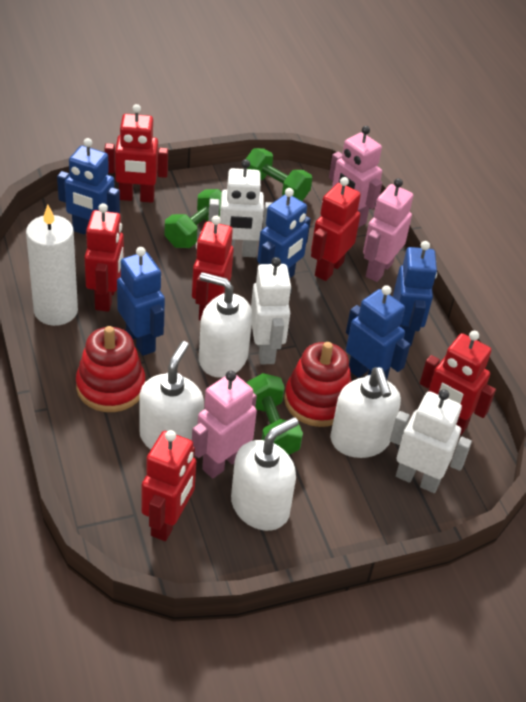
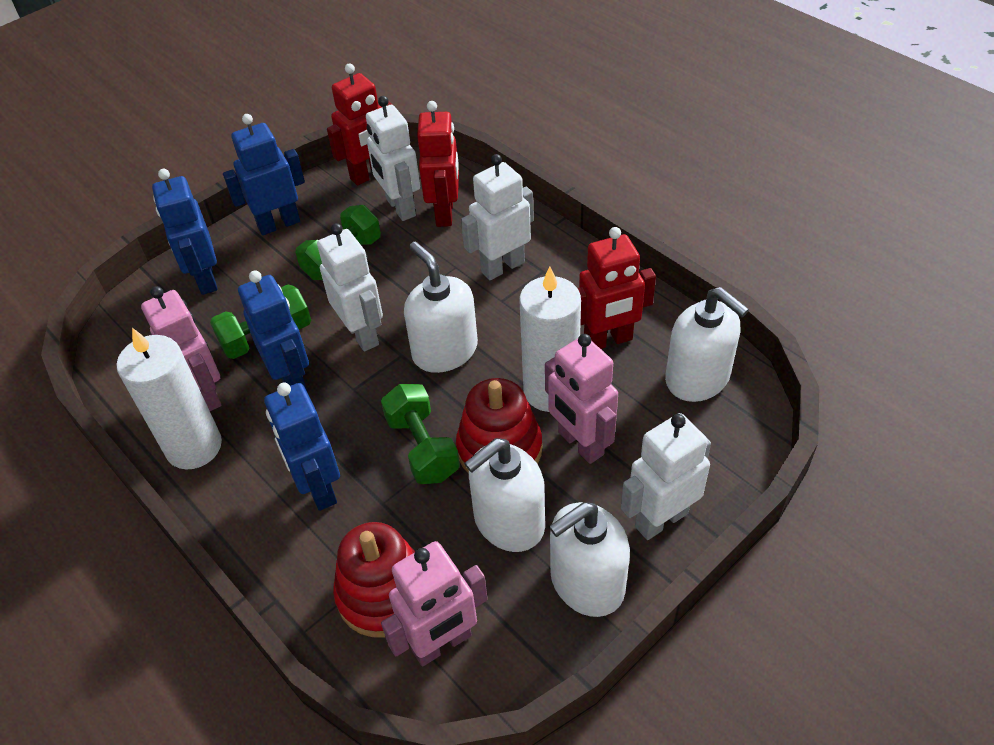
blue robot: [57,138,120,235] [117,247,165,356] [257,188,311,278] [346,285,410,380] [393,241,437,346] = 5 -> [152,169,218,295] [223,114,305,235] [238,270,309,391] [264,383,340,511] = 4
red robot: [84,203,124,312] [104,104,168,203] [142,430,196,541] [192,216,234,321] [311,177,361,281] [420,331,496,435] = 6 -> [327,63,393,186] [417,101,459,227] [578,227,656,349] = 3
white candle: [26,205,78,326] = 1 -> [117,328,222,470] [519,266,581,412] = 2
white robot: [208,159,273,257] [251,257,292,365] [390,389,472,493] = 3 -> [317,223,383,352] [366,96,420,221] [461,154,534,280] [621,413,711,540] = 4

